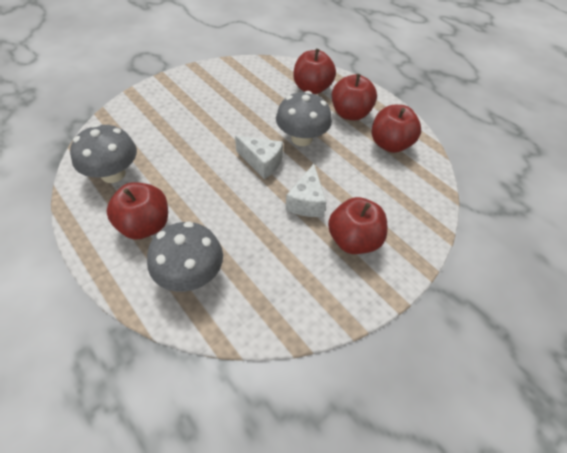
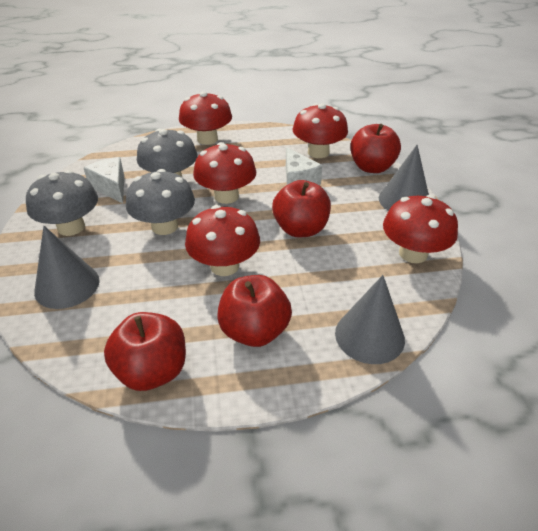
grey cone: none = 0 -> [34,226,100,309] [335,275,405,364] [379,145,429,211] = 3
red apple: [106,182,168,239] [293,49,336,94] [328,197,387,254] [332,74,377,121] [372,105,421,153] = 5 -> [104,312,186,391] [217,275,292,347] [272,180,331,237] [350,124,401,173] = 4
red mushroom: none = 0 -> [179,91,232,145] [185,205,260,276] [193,142,256,204] [293,103,348,158] [383,195,458,263] = 5

